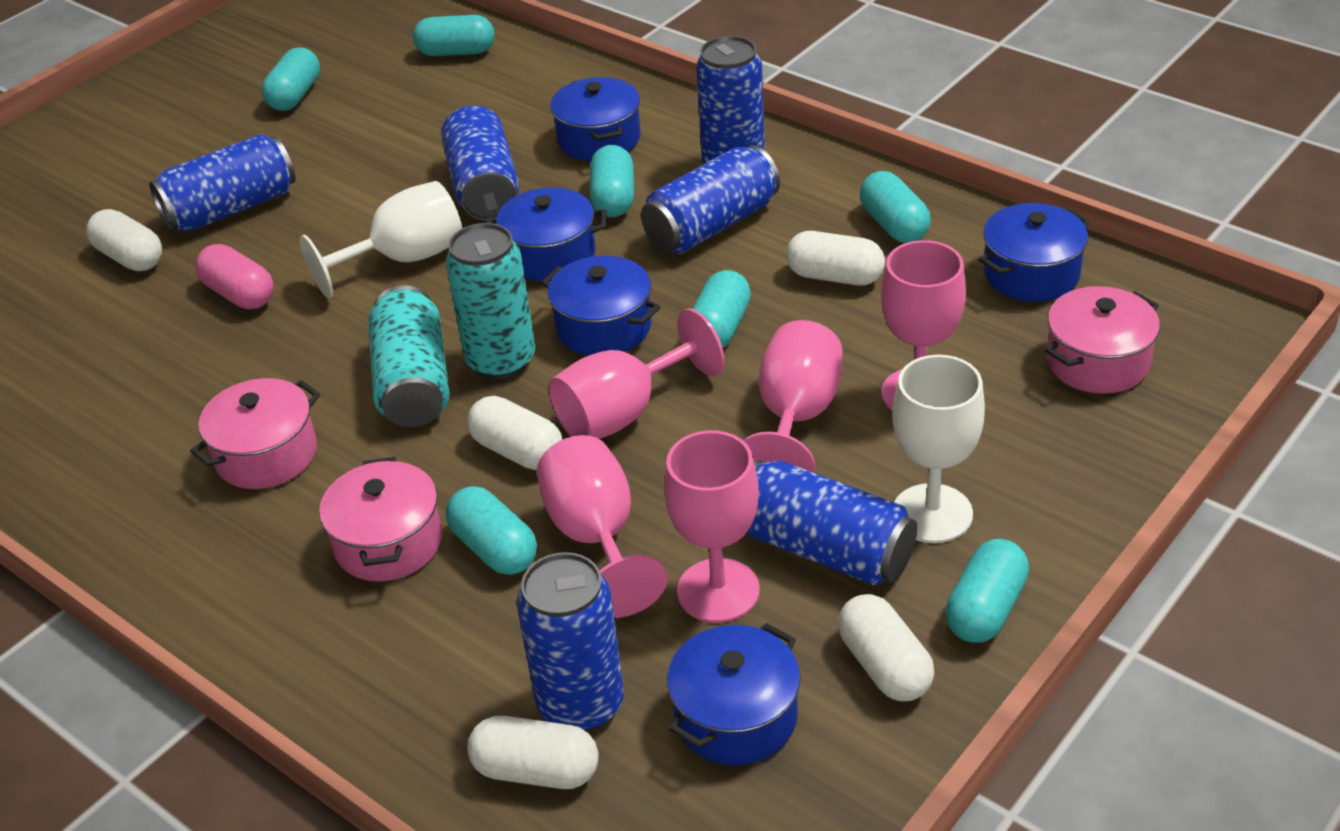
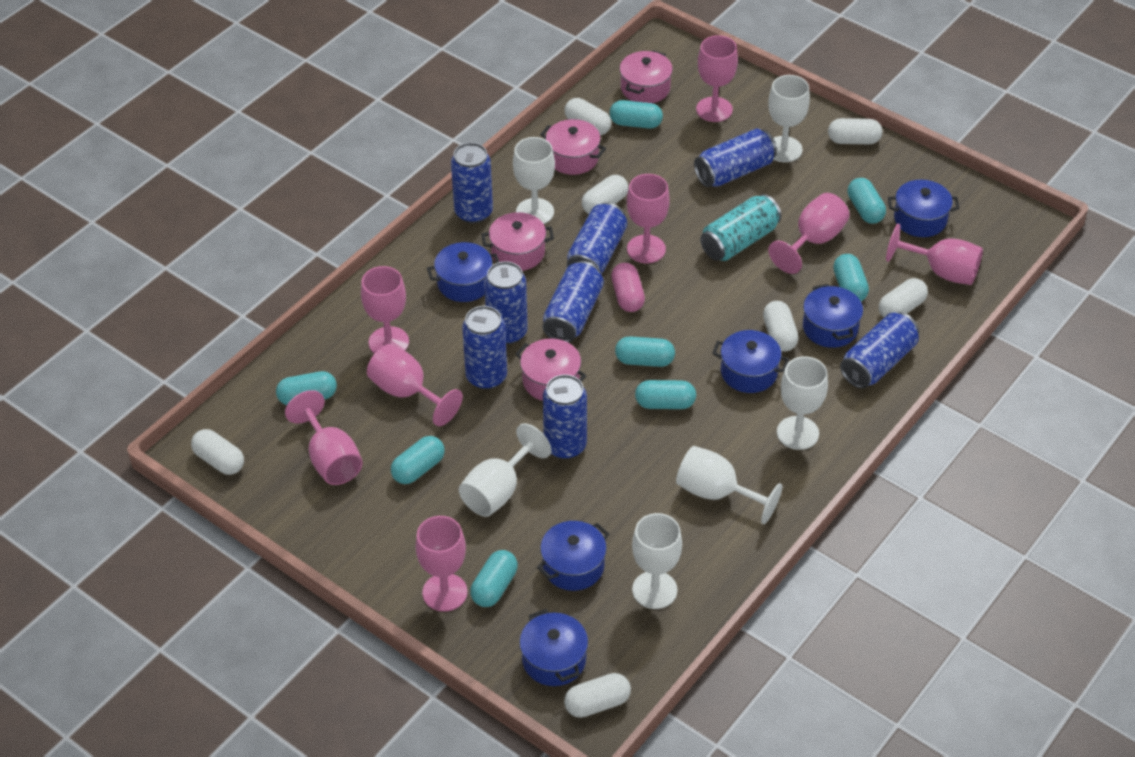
blue can: [149,134,295,233] [441,106,519,221] [517,552,624,732] [641,145,780,254] [696,36,765,164] [747,460,917,586] = 6 -> [451,142,493,224] [462,306,507,390] [484,261,528,344] [543,261,604,343] [543,374,587,459] [567,203,627,273] [694,129,777,187] [840,312,919,388] = 8
blue pot: [486,187,606,281] [541,256,660,356] [550,77,641,161] [667,623,801,766] [979,203,1090,302] = 5 -> [427,242,499,302] [519,609,588,686] [537,521,609,591] [712,330,789,393] [803,284,863,348] [888,180,959,237] = 6
pink goblet: [537,435,668,618] [548,308,725,439] [664,430,760,623] [743,320,843,473] [881,240,966,411] = 5 -> [285,390,363,485] [361,266,409,353] [367,344,463,426] [415,516,468,612] [627,174,670,263] [696,35,738,122] [768,193,850,274] [886,224,983,285] = 8
pink pot: [190,378,320,489] [319,457,442,582] [1045,286,1160,394] = 3 -> [482,212,554,271] [516,338,587,401] [540,119,606,175] [620,50,673,103] = 4
turquoise can: [368,285,450,427] [446,223,535,380] = 2 -> [700,194,782,261] = 1
turquoise capsule: [262,47,320,111] [413,15,495,56] [446,486,537,575] [590,145,634,217] [692,270,751,348] [860,171,931,243] [945,539,1029,643] = 7 -> [276,371,337,405] [391,436,445,484] [470,550,518,607] [610,100,663,129] [615,336,675,367] [635,380,696,409] [833,254,869,301] [848,178,886,224] = 8
white capsule: [86,209,162,271] [467,396,563,470] [467,716,599,789] [786,231,885,285] [838,594,935,701] = 5 -> [191,429,244,475] [564,98,611,135] [564,673,631,718] [582,175,628,214] [763,301,798,351] [828,118,882,144] [879,278,928,318] = 7
white goblet: [300,181,462,298] [892,355,985,543] = 2 -> [459,423,552,517] [513,137,555,224] [632,513,682,609] [676,446,782,524] [768,75,810,162] [777,356,828,450] = 6

